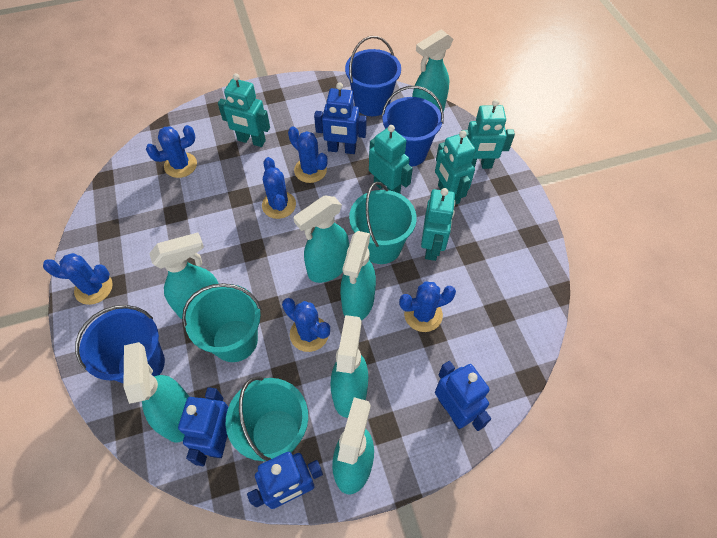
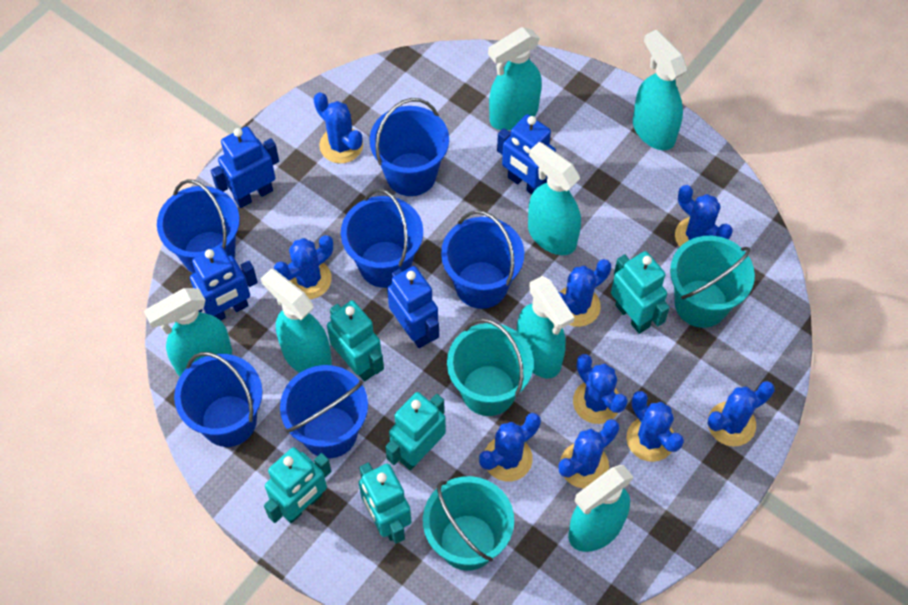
blue bucket: [75,305,165,384] [345,36,401,116] [382,86,444,167] = 3 -> [157,179,240,273] [174,352,263,447] [280,365,368,458] [341,189,423,288] [369,98,449,196] [441,210,524,309] = 6
blue cactus: [43,253,113,305] [146,125,197,178] [262,157,296,219] [282,298,330,352] [288,126,328,183] [399,281,456,332] = 6 -> [274,235,333,299] [313,92,363,163] [479,413,541,481] [558,259,611,327] [559,419,619,488] [573,354,628,424] [626,391,684,462] [675,185,733,247] [707,381,775,446] = 9

